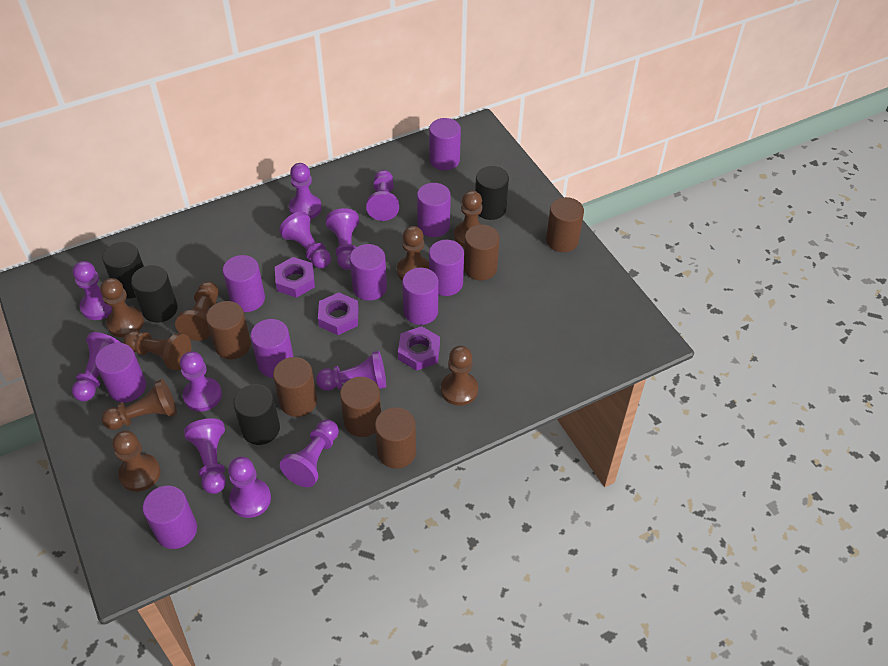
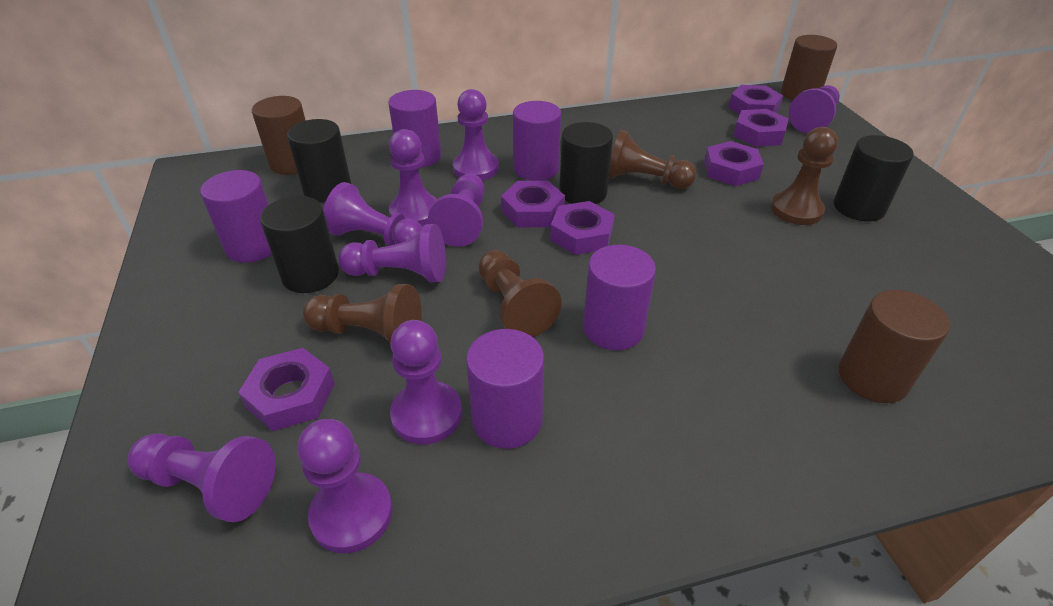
brown cylinder: [206,301,251,359] [273,357,317,417] [340,377,381,437] [375,407,416,469] [464,225,500,280] [546,197,584,252] = 6 -> [252,96,306,175] [781,35,837,100] [839,290,950,403] = 3
brown pawn: [100,278,144,337] [102,379,177,430] [112,431,161,492] [123,331,191,370] [175,281,219,341] [397,226,429,280] [441,346,478,406] [454,190,482,247] = 8 -> [303,284,422,343] [478,250,562,337] [609,130,697,189] [771,127,838,225] = 4
purple cylinder: [95,343,146,402] [143,486,197,549] [223,255,265,312] [251,319,294,378] [350,244,387,301] [402,268,438,325] [417,183,451,237] [429,118,461,170] [429,240,464,296] = 9 -> [200,170,272,263] [388,90,442,168] [466,329,544,449] [513,101,561,181] [583,245,656,350] = 5
purple nut: [275,257,315,298] [318,293,359,335] [398,326,440,371] = 3 -> [238,348,335,431] [501,181,565,227] [550,201,615,255] [704,141,764,186] [728,85,783,115] [734,109,789,147] = 6
purple pawn: [72,332,121,401] [73,261,112,320] [180,351,222,412] [184,418,226,494] [228,457,271,518] [279,212,331,269] [280,419,339,487] [289,163,322,219] [316,351,386,391] [326,208,359,270] [366,170,399,221] = 11 -> [128,434,276,522] [297,419,393,553] [323,182,423,246] [338,224,446,283] [389,129,437,227] [390,320,462,445] [428,174,484,247] [453,89,499,180] [789,85,840,133] = 9

